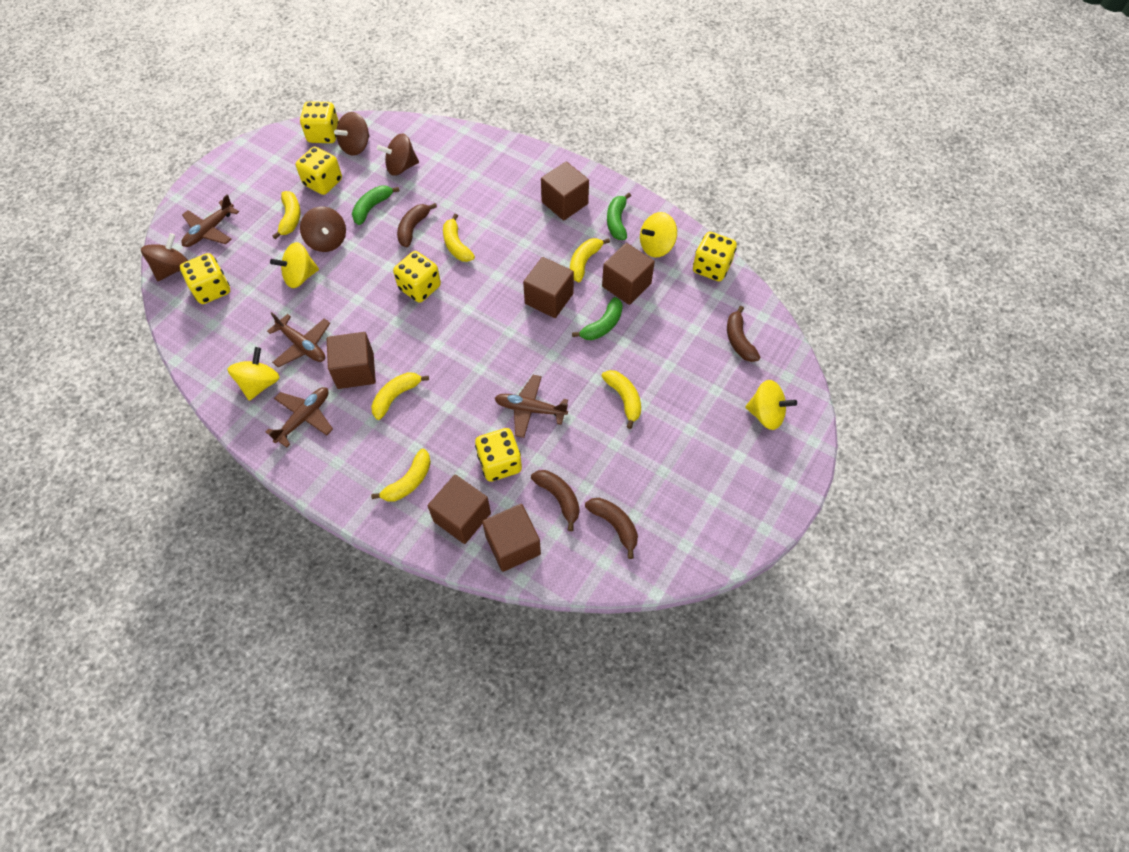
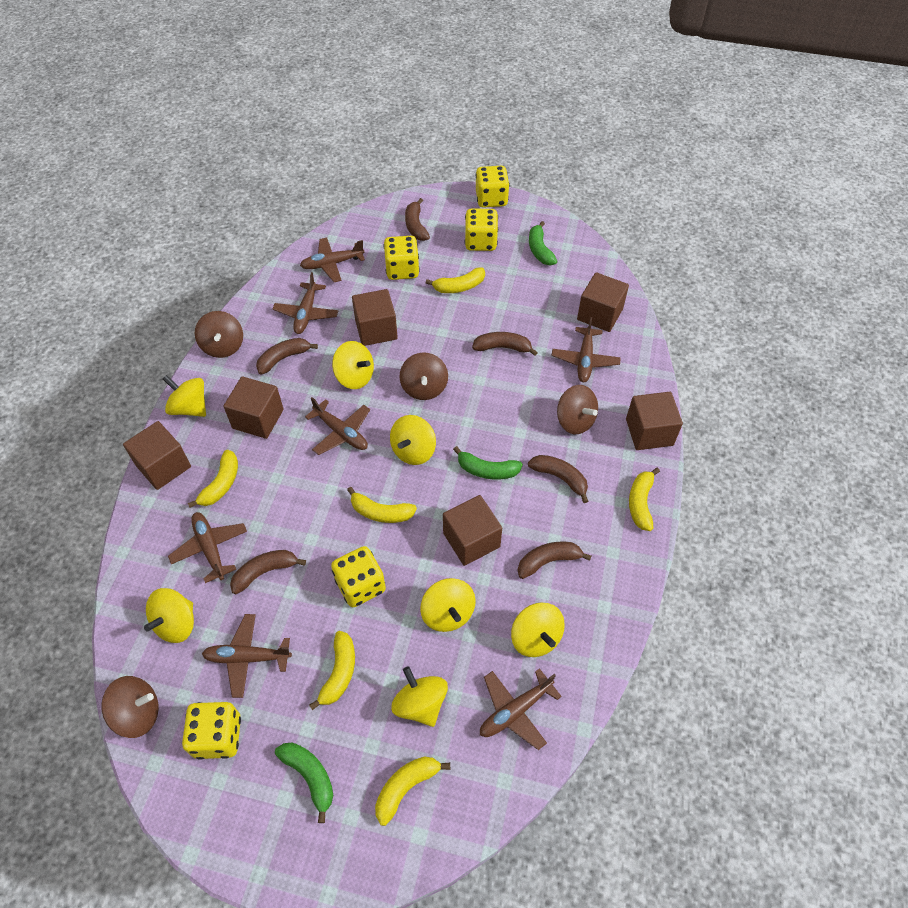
brown banana: [397,203,437,247] [531,470,580,531] [585,498,638,559] [727,306,761,362] = 4 -> [230,550,306,594] [256,338,318,374] [405,198,430,241] [472,332,538,356] [518,542,591,579] [528,455,588,503] = 6
brown plane: [181,195,239,247] [266,387,333,448] [267,312,330,367] [495,375,568,438] = 4 -> [168,512,247,583] [202,614,292,698] [273,272,338,334] [300,237,365,282] [305,397,370,455] [480,668,562,750] [552,317,621,382] = 7
yellow dice: [180,253,230,304] [296,147,342,195] [300,101,339,143] [393,251,441,303] [475,428,522,482] [693,232,737,281] = 6 -> [182,702,241,760] [331,546,386,607] [383,236,420,280] [465,208,498,251] [476,166,510,208] = 5
yellow spinning top: [228,347,280,401] [270,242,319,288] [640,212,677,257] [745,380,797,430] = 4 -> [144,588,194,643] [163,375,206,417] [332,341,374,389] [390,415,436,465] [391,666,448,727] [420,578,476,632] [511,602,565,657] = 7

